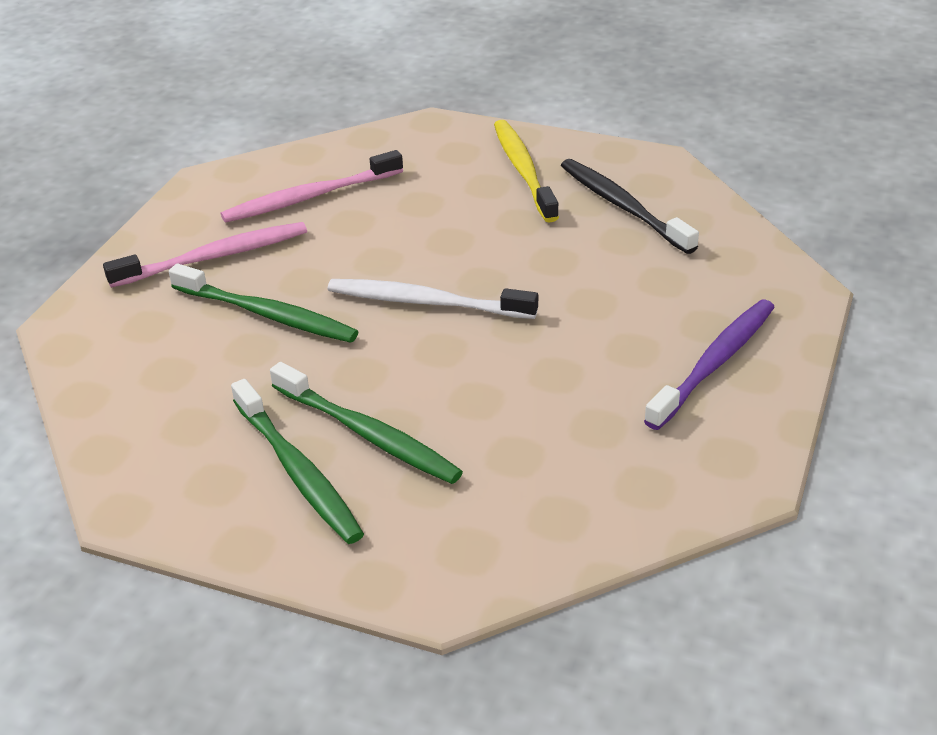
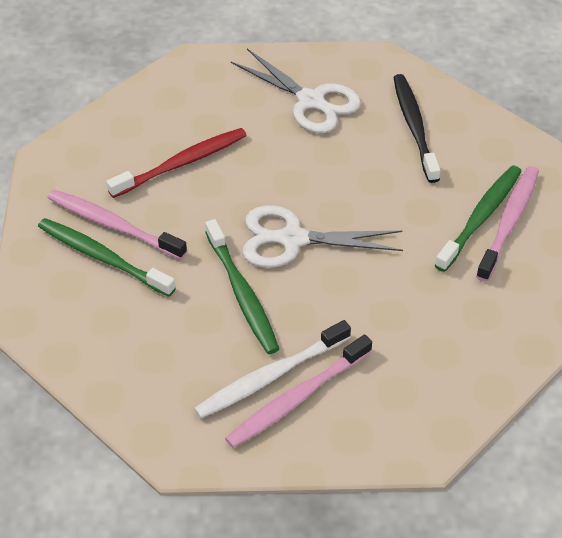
pink toothbrush: [103,222,307,288] [221,150,403,223] = 2 -> [47,190,187,260] [225,335,372,448] [476,166,539,282] = 3
purple toothbrush: [644,300,775,430] = 1 -> none = 0
red toothbrush: none = 0 -> [106,128,247,198] = 1
white scissors: none = 0 -> [231,49,361,133] [242,205,403,268] = 2
yellow toothbrush: [494,120,559,223] = 1 -> none = 0

